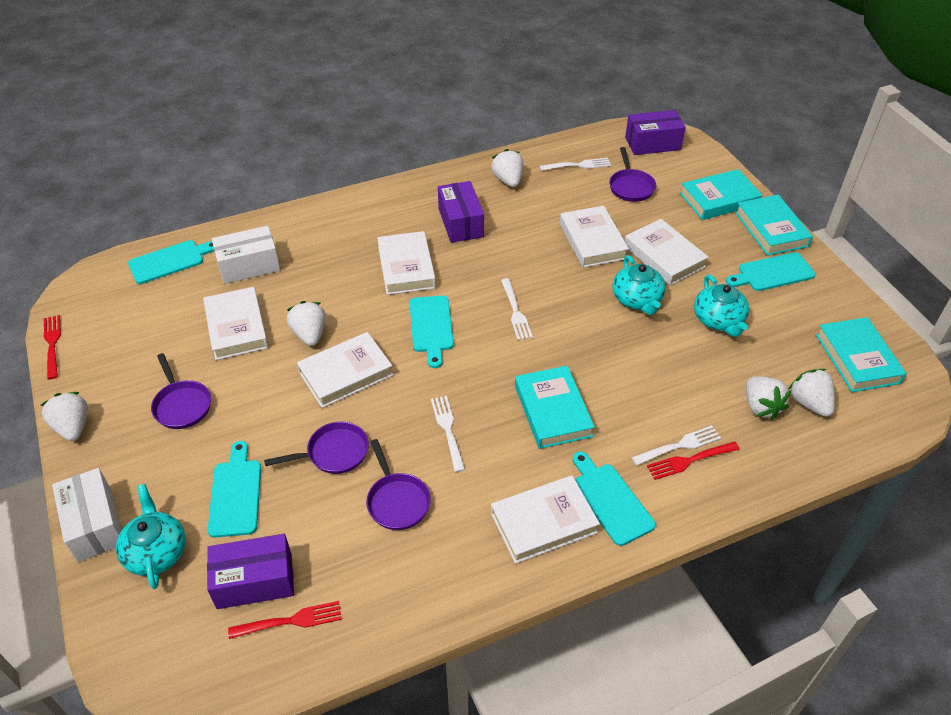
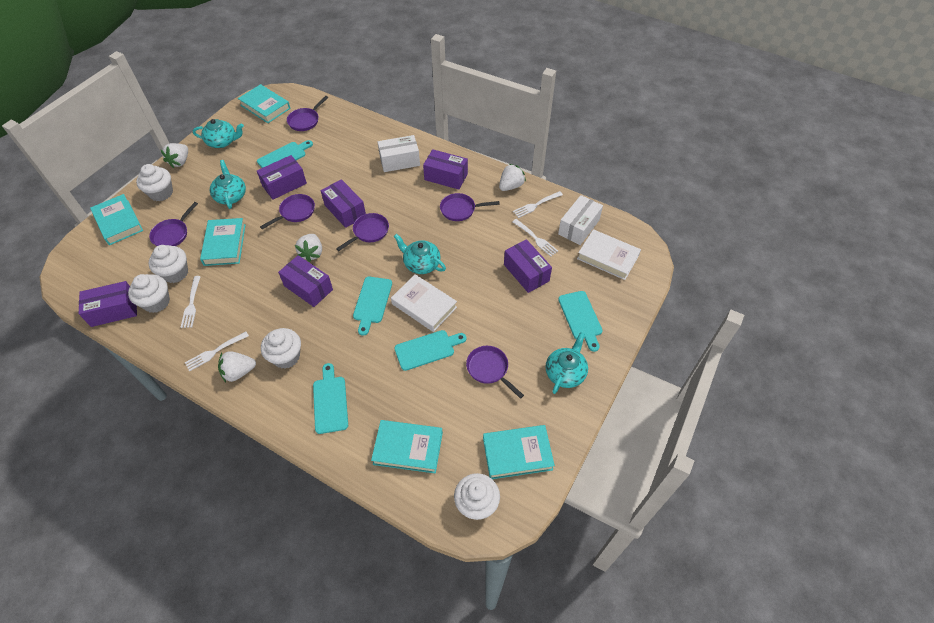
purple box: [207,534,294,609] [438,181,484,243] [625,110,686,155] = 3 -> [79,281,137,327] [257,155,307,200] [278,255,333,307] [321,179,366,228] [423,149,468,190] [504,239,552,293] = 6
purple pan: [151,353,211,429] [264,421,369,474] [366,439,431,530] [609,147,656,202] = 4 -> [149,202,198,246] [260,194,315,229] [287,96,328,131] [336,213,389,251] [440,193,500,221] [466,346,524,399] = 6
red fork: [44,315,61,379] [228,601,342,639] [647,441,740,480] = 3 -> none = 0
turquoise book: [515,366,595,449] [680,169,762,220] [735,195,813,256] [816,317,907,392] = 4 -> [90,194,143,245] [200,218,246,266] [238,84,290,123] [371,420,443,473] [483,425,555,479] = 5
turquoise teapot: [116,484,186,589] [613,255,666,315] [694,275,749,337] = 3 -> [193,119,244,148] [210,160,246,209] [394,234,446,274] [545,332,588,394] = 4
white book: [203,287,268,360] [297,332,393,408] [377,231,436,295] [491,476,600,564] [560,206,629,268] [625,219,709,286] = 6 -> [391,274,457,332] [577,229,641,280] = 2
white cupcake: none = 0 -> [128,274,170,313] [136,164,173,201] [148,245,188,283] [261,328,301,369] [454,473,500,520] = 5
white strawberry: [41,392,88,441] [287,301,326,346] [491,149,523,187] [746,376,791,420] [788,369,835,417] = 5 -> [161,143,188,168] [218,351,256,382] [295,234,322,262] [499,164,526,191] = 4

